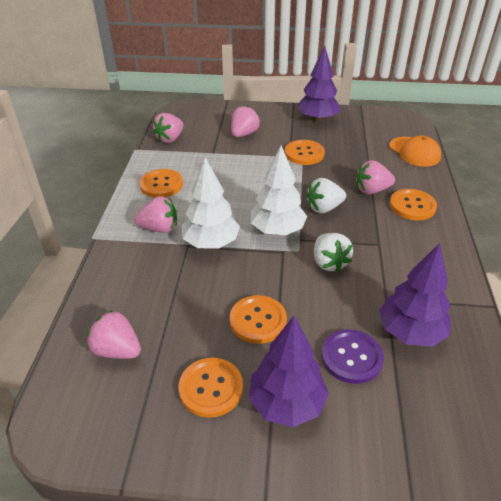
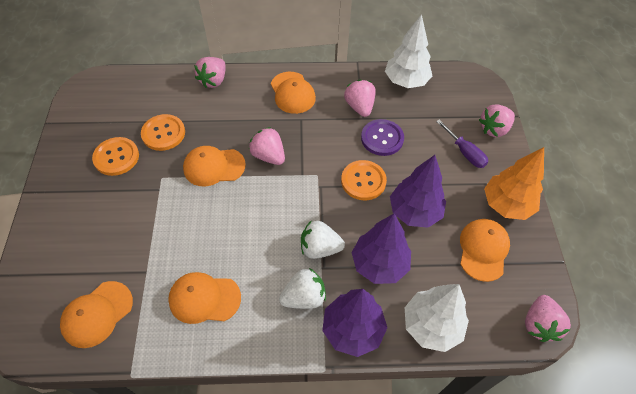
orange button: [139,169,183,198] [179,358,243,418] [230,295,287,344] [285,140,325,165] [390,189,437,220] = 5 -> [92,137,139,176] [141,114,185,151] [341,160,387,200] = 3
orange cap: [389,136,441,167] = 1 -> [60,281,133,348] [168,272,241,324] [183,146,246,186] [271,72,316,114] [460,219,510,282] = 5
orange tree: none = 0 -> [484,147,544,220] = 1
purple screwdriver: none = 0 -> [436,119,488,168] = 1

